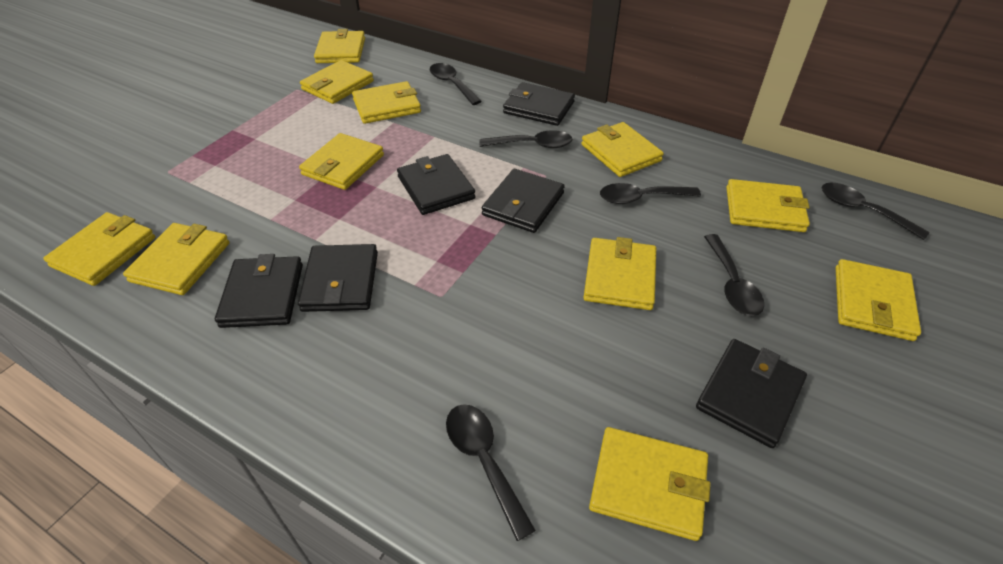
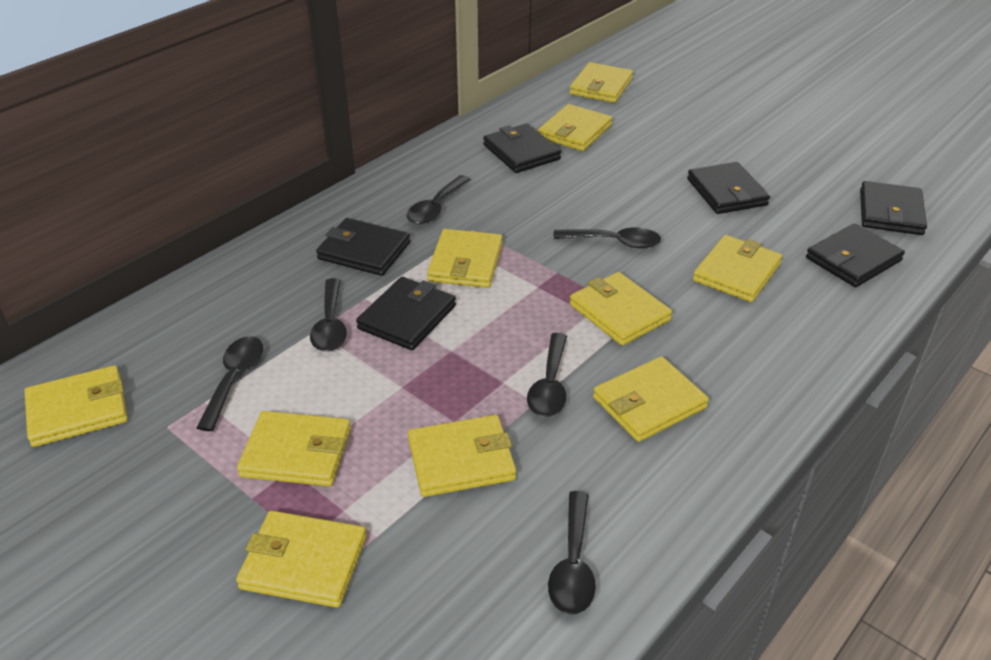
yellow wallet: [43,212,155,286] [123,223,230,295] [299,133,384,190] [300,60,374,104] [314,29,365,63] [352,81,421,124] [581,122,664,177] [583,237,656,310] [589,427,711,541] [726,179,810,232] [836,259,921,341] = 11 -> [24,365,127,447] [236,511,367,608] [237,411,351,486] [408,415,516,497] [427,229,503,288] [538,104,612,151] [570,62,633,103] [570,272,672,346] [593,356,709,442] [693,235,782,302] = 10

